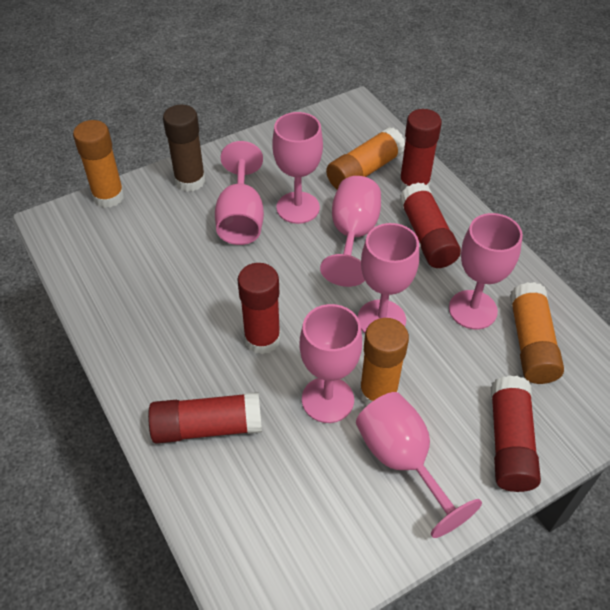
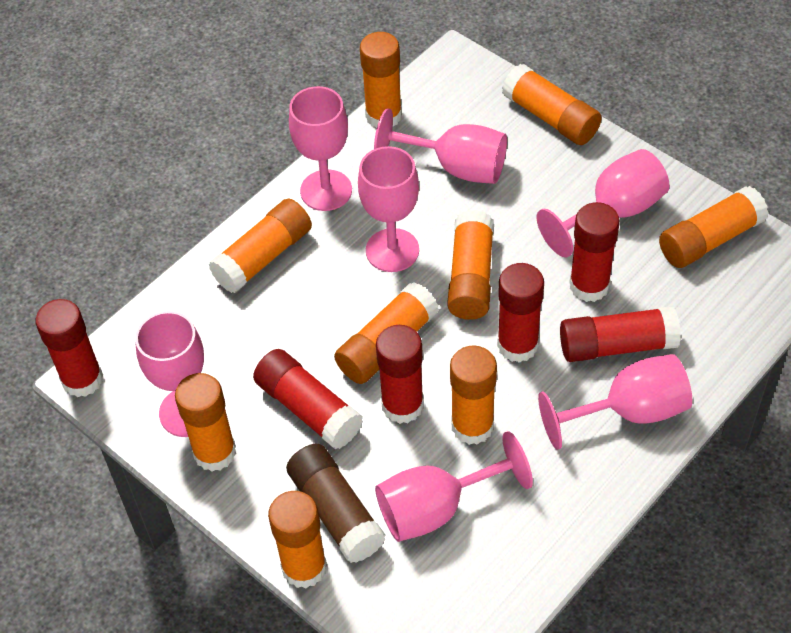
orange glue stick: [73,120,124,208] [326,127,405,189] [359,318,409,406] [510,282,564,384] = 4 -> [175,373,236,471] [209,198,312,293] [268,491,327,588] [334,282,439,384] [360,32,402,128] [447,210,494,320] [450,345,497,445] [502,64,602,145] [659,186,769,268] = 9
red glue stick: [148,392,262,444] [237,263,281,354] [399,109,442,190] [400,182,461,268] [491,375,541,492] = 5 -> [36,299,103,397] [253,349,363,449] [376,325,424,424] [497,263,544,363] [560,306,681,362] [569,202,620,302] = 6

